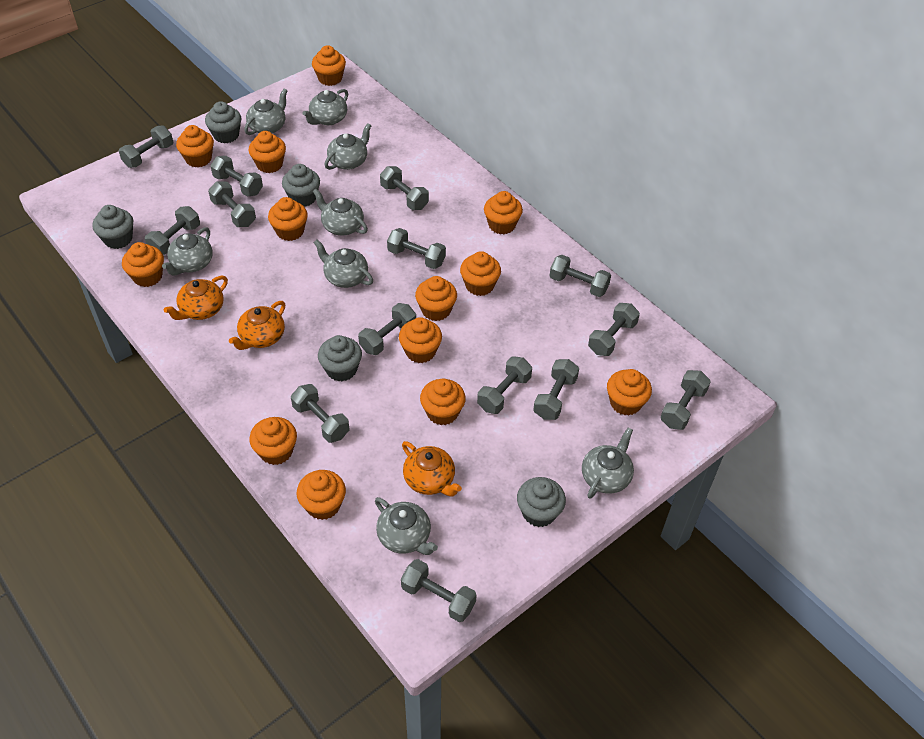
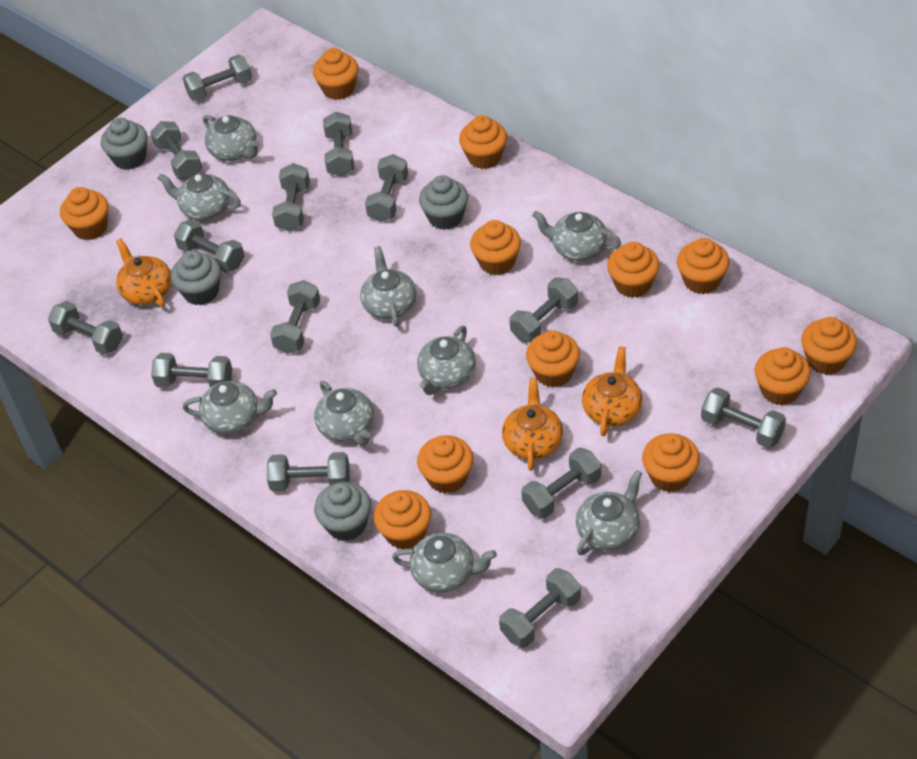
grey cupcake: [92,205,133,249] [205,101,241,143] [282,164,320,207] [318,335,362,382] [517,477,566,527] = 5 -> [101,118,148,170] [171,251,221,305] [314,482,371,541] [419,175,468,230] = 4
grey teapot: [162,227,213,276] [244,89,288,135] [302,89,348,125] [313,189,368,236] [313,240,373,288] [325,123,372,170] [375,497,438,555] [582,427,634,499] = 8 -> [157,173,241,220] [183,381,277,434] [203,115,259,161] [314,381,374,445] [360,246,417,327] [392,533,497,593] [417,326,476,395] [532,211,621,261] [576,470,642,555] = 9
orange cupcake: [122,242,164,287] [176,125,214,168] [249,131,286,173] [249,417,297,465] [268,197,308,241] [296,470,346,520] [312,45,346,86] [399,317,442,363] [415,276,457,321] [420,378,466,425] [460,251,501,296] [484,191,523,234] [607,369,652,416] = 13 -> [60,187,108,240] [313,48,358,100] [374,490,431,549] [417,436,473,494] [459,115,507,169] [470,220,521,275] [526,330,580,388] [607,242,660,298] [642,434,700,492] [677,238,730,294] [754,347,811,405] [801,317,857,375] = 12

